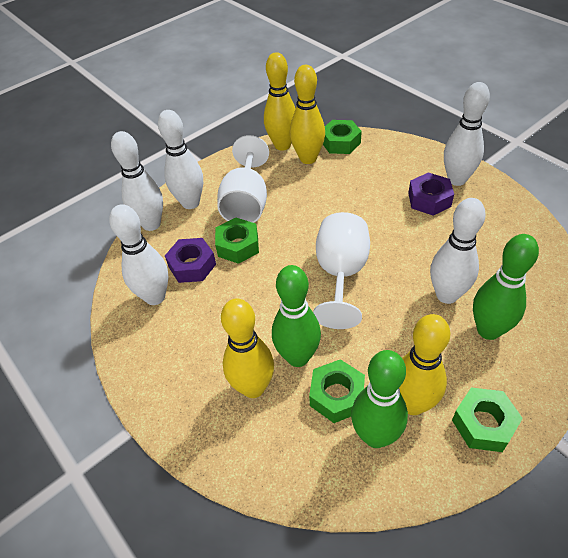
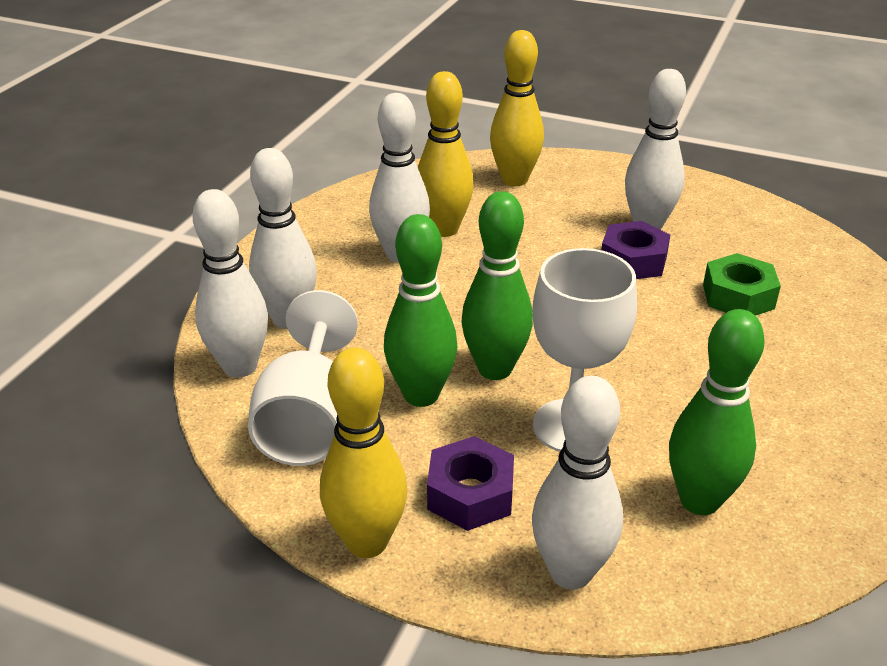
green nut: [215,217,259,264] [309,359,365,423] [323,120,362,154] [452,388,523,452] = 4 -> [703,253,781,316] = 1
yellow bowling pin: [221,298,274,398] [264,52,296,151] [290,65,325,164] [399,314,450,415] = 4 -> [320,347,407,558] [418,71,474,237] [490,30,544,186] = 3

